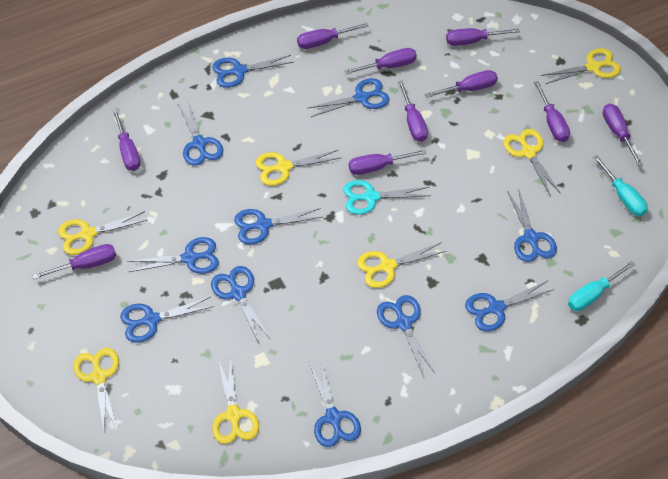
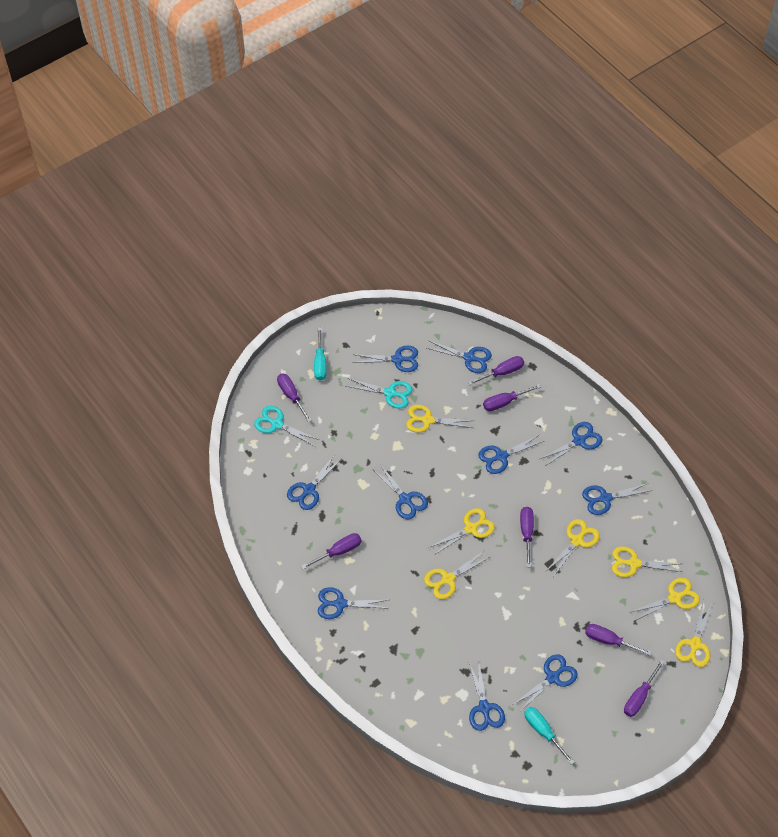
blue scissors: [120,297,214,343] [127,237,219,274] [177,101,223,166] [211,266,271,343] [212,55,294,88] [234,208,323,244] [308,78,389,117] [309,360,361,447] [377,295,436,377] [465,281,555,331] [507,188,557,262] = 11 -> [287,454,341,510] [318,587,390,619] [353,346,418,372] [374,464,428,520] [427,341,492,373] [469,660,505,731] [478,434,544,474] [514,654,578,712] [540,422,602,466] [582,483,652,515] = 10
purple screwdriver: [32,244,116,279] [112,109,140,171] [297,23,369,49] [344,48,417,74] [349,149,427,175] [398,81,428,142] [425,70,498,98] [446,28,520,46] [534,81,570,142] [603,104,643,166] = 10 -> [277,374,312,422] [302,533,361,569] [468,356,524,385] [483,384,541,411] [520,507,534,567] [585,624,652,656] [624,660,665,717] = 7
turquoise scissors: [343,180,431,215] = 1 -> [254,406,319,446] [346,378,412,409] = 2

